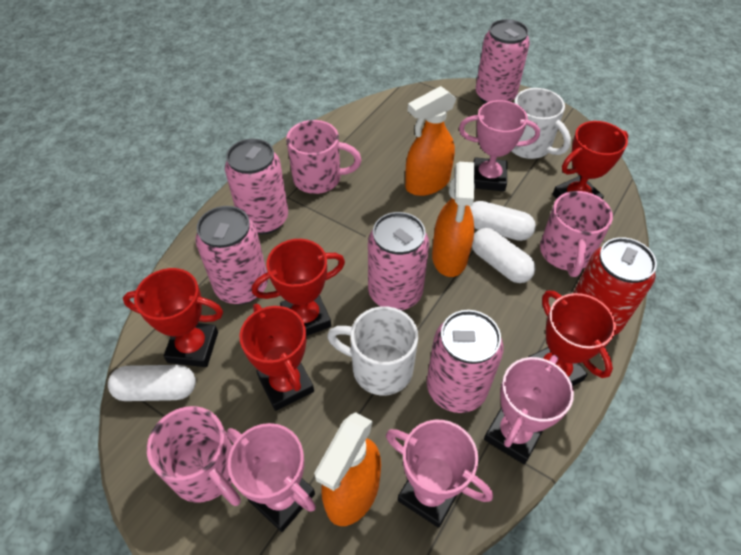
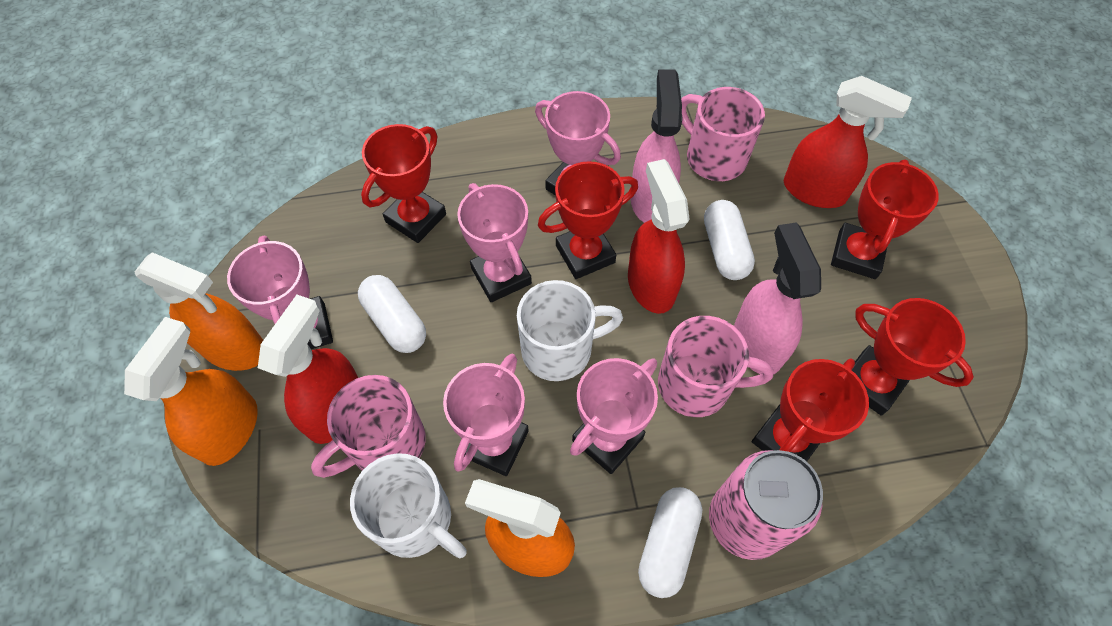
pink can: [195,206,268,305] [225,138,288,234] [368,212,429,310] [427,310,503,413] [476,19,530,103] = 5 -> [709,450,823,560] = 1
pink spray bottle: none = 0 -> [631,69,683,223] [734,222,821,374] = 2
pink trophy: [227,423,316,532] [386,420,493,528] [459,100,540,191] [484,355,574,464] = 4 -> [227,235,333,349] [443,354,529,476] [457,183,532,302] [535,91,621,196] [570,358,658,474] = 5
red can: [573,237,657,335] = 1 -> none = 0
red spray bottle: none = 0 -> [258,295,358,444] [628,159,690,314] [784,76,912,208] = 3

